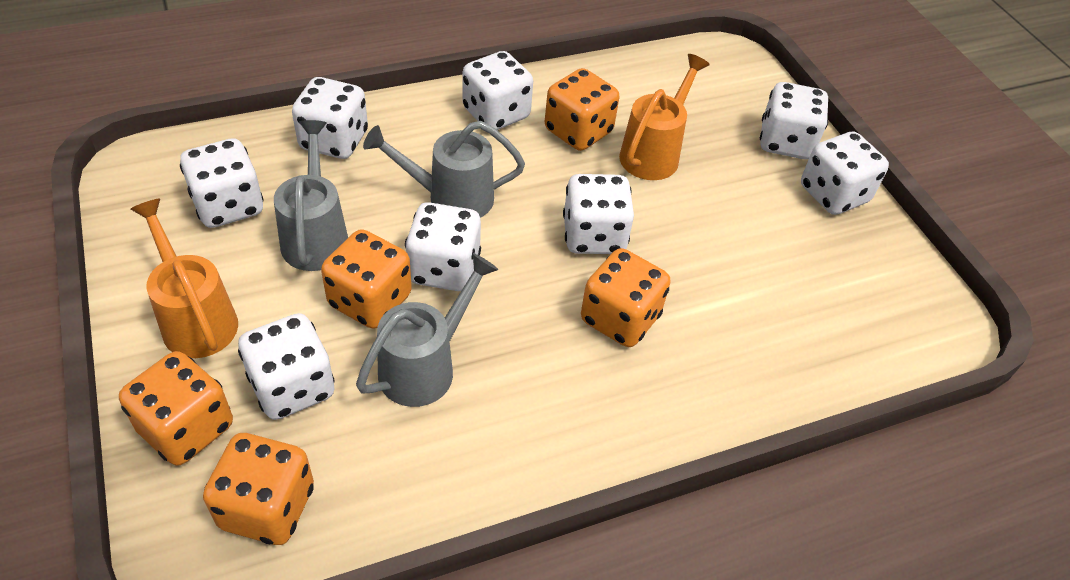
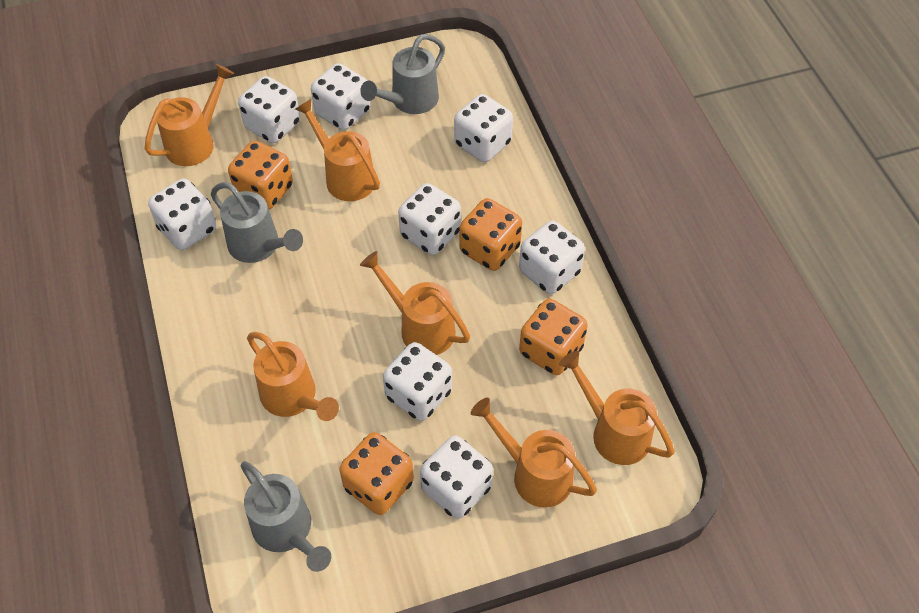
orange dice: [119,351,233,465] [203,433,314,545] [321,229,412,329] [545,68,619,151] [581,248,671,347] = 5 -> [228,141,293,210] [339,432,414,515] [459,198,522,271] [519,299,588,375] = 4
orange watering can: [130,199,238,358] [619,54,710,180] = 2 -> [145,64,234,166] [247,332,339,421] [295,99,380,201] [360,251,470,355] [471,398,597,508] [559,351,674,465] = 6

